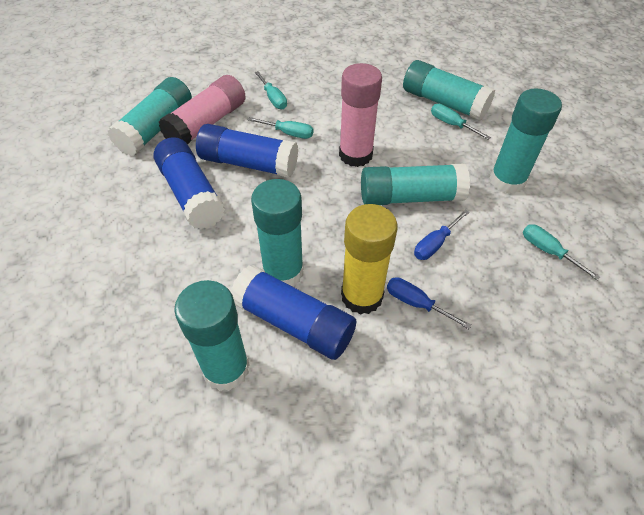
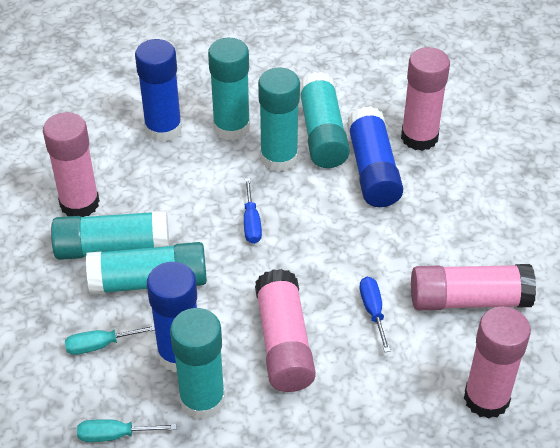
pink glue stick: [159,75,246,144] [339,63,382,167] = 2 -> [43,112,100,217] [255,269,316,392] [401,47,450,151] [411,264,536,310] [464,307,531,419] = 5
turquoise screwdriver: [248,117,313,139] [255,71,287,109] [431,104,491,140] [523,224,601,281] = 4 -> [65,325,155,355] [77,419,176,442] = 2
yellow glue stick: [341,204,398,315] = 1 -> none = 0

